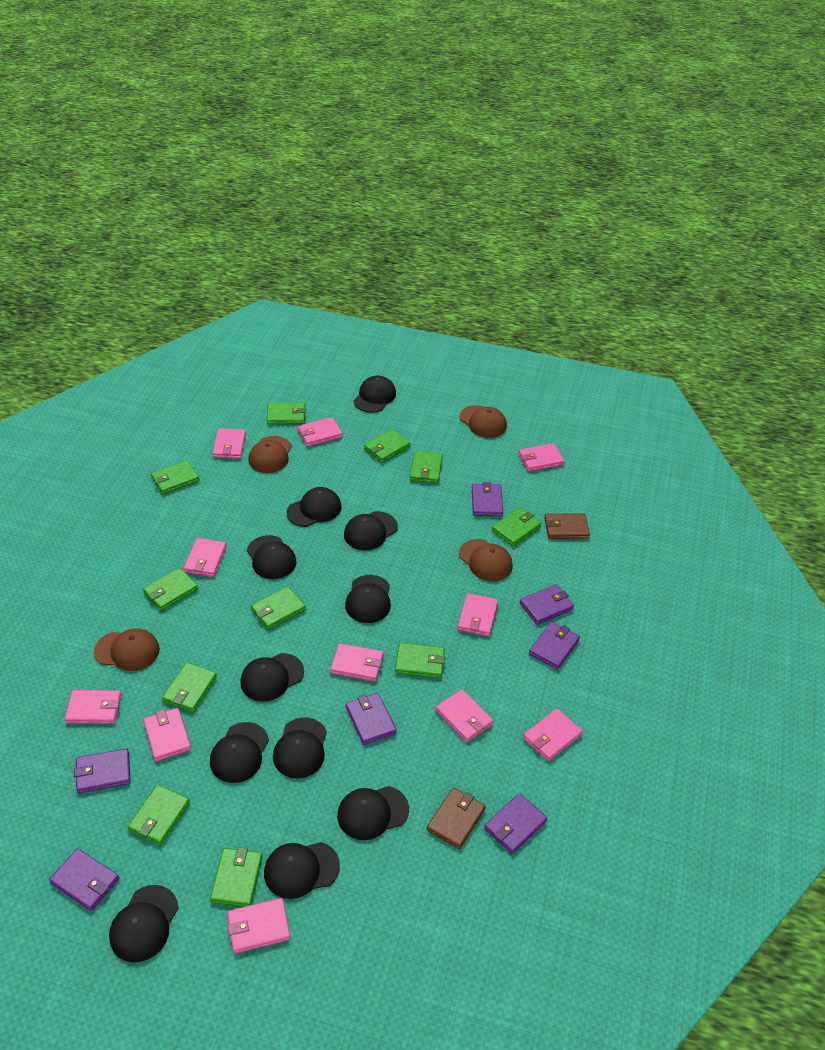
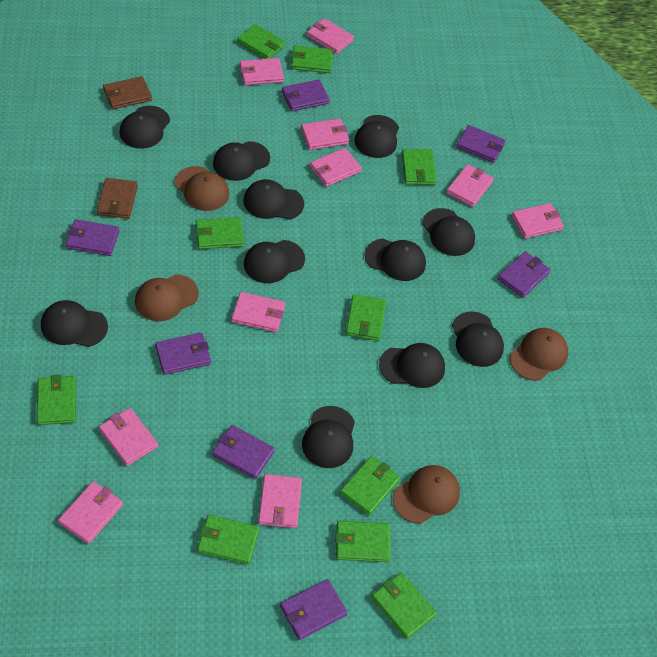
green wallet: [127,785,190,845] [143,567,198,611] [151,460,200,494] [162,662,217,713] [210,847,263,907] [251,586,306,630] [267,403,306,424] [364,429,411,463] [395,643,445,678] [410,451,443,483] [492,507,541,546] = 11 -> [37,375,76,425] [195,217,244,249] [197,514,259,565] [237,24,285,59] [291,45,333,73] [336,521,390,562] [340,456,400,515] [346,294,386,341] [372,572,437,639] [402,149,437,185] = 10
pink wallet: [64,690,122,724] [143,708,191,761] [183,538,227,577] [212,428,246,459] [227,898,291,954] [298,417,343,447] [330,643,384,682] [436,689,494,742] [457,593,498,637] [518,443,565,472] [523,708,583,761] = 11 -> [58,481,123,544] [99,408,158,466] [231,292,285,332] [240,58,284,85] [258,474,302,528] [301,118,349,150] [307,18,354,54] [310,148,362,187] [446,164,494,207] [512,203,564,239] = 10

